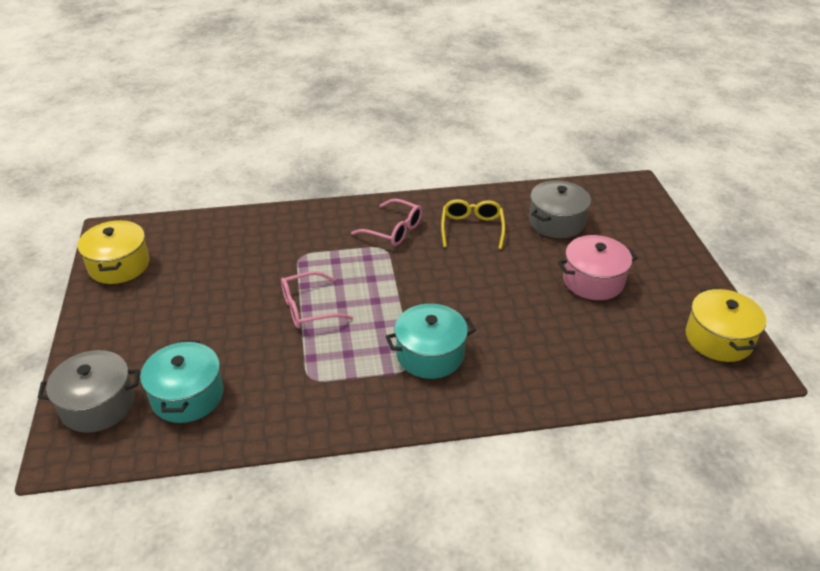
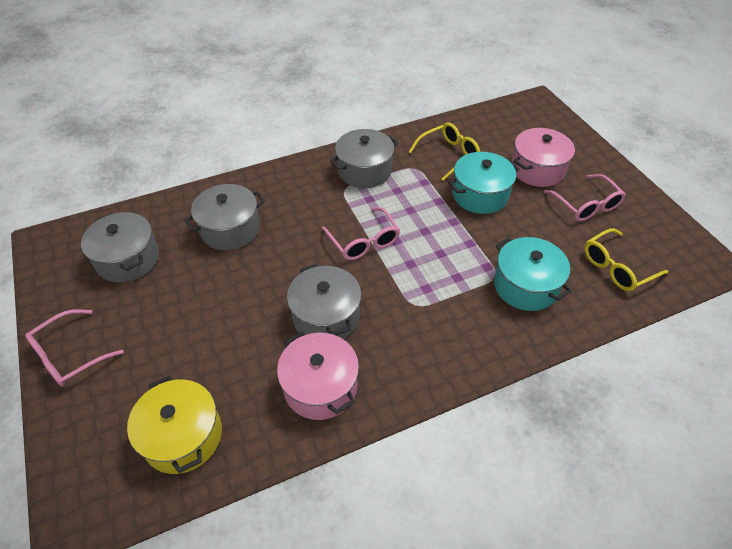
grey pot: [38,350,140,433] [529,180,591,238] = 2 -> [81,212,159,283] [184,184,265,250] [287,264,361,339] [330,129,398,188] = 4
pink glasses: [281,271,353,328] [351,199,422,246] = 2 -> [25,309,124,387] [322,207,400,260] [544,174,626,221] = 3
pink pot: [558,235,638,300] = 1 -> [277,331,359,420] [511,128,575,187] = 2
yellow glasses: [441,199,505,249] = 1 -> [409,122,480,181] [585,228,668,291] = 2
yellow pot: [77,220,150,284] [686,288,766,362] = 2 -> [127,376,222,474] = 1

